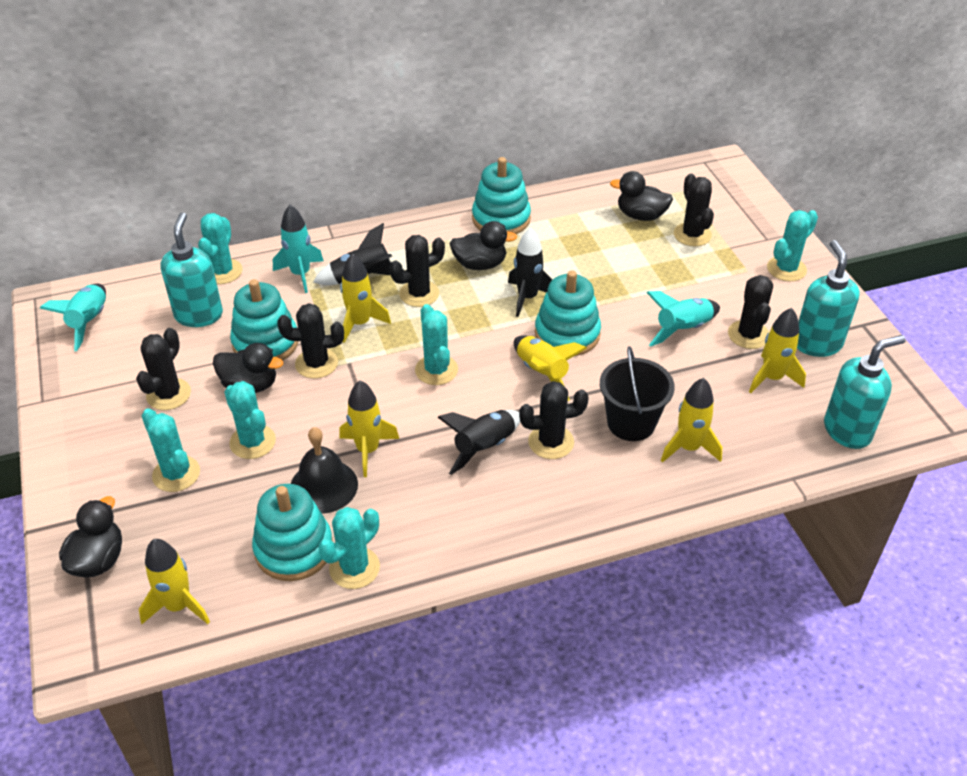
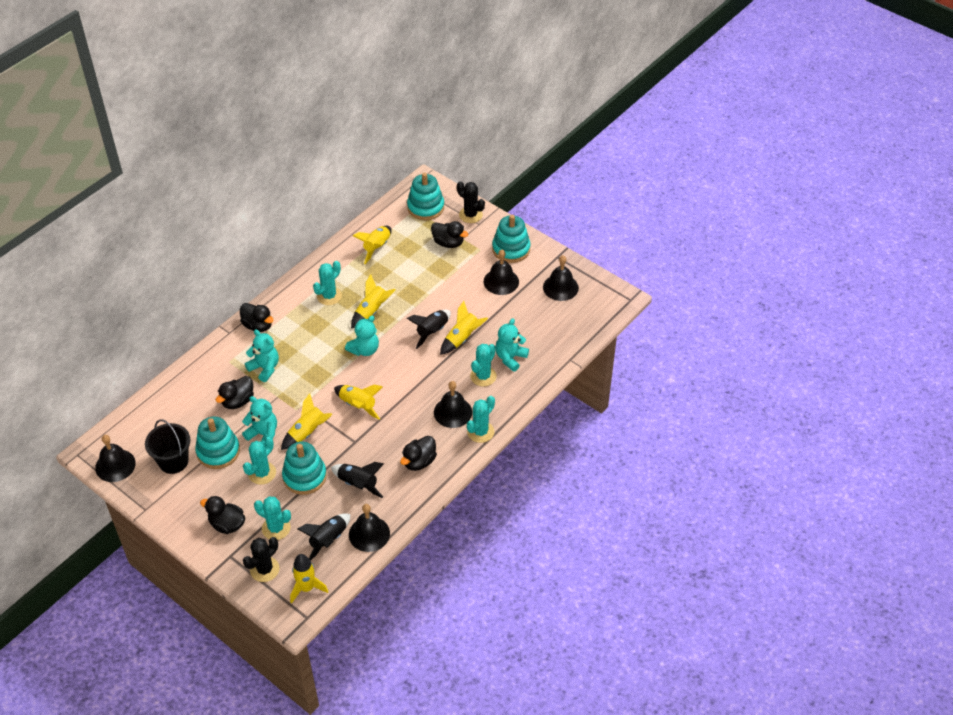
black bell: [290,427,358,514] = 1 -> [95,435,136,482] [349,504,390,552] [434,381,472,428] [484,250,519,295] [543,255,579,301] = 5
black cactus: [136,328,191,410] [277,303,344,379] [389,235,445,307] [519,381,589,459] [674,174,714,246] [728,275,773,349] = 6 -> [243,537,279,582] [457,181,485,223] = 2
black duck: [59,496,122,577] [213,343,283,393] [449,221,517,270] [610,171,673,221] = 4 -> [200,496,245,534] [215,376,254,409] [240,303,274,332] [400,436,437,471] [431,221,468,248] = 5
turquoise cactus: [142,408,200,492] [198,213,242,284] [224,381,276,459] [318,507,380,589] [415,304,458,385] [767,210,818,281] = 6 -> [243,437,276,484] [254,496,291,540] [313,261,342,305] [467,396,495,443] [470,344,497,387] = 5
turquoise rocket: [40,284,106,351] [273,205,324,293] [646,291,720,347] = 3 -> none = 0
turquoise soap dispenser: [161,212,223,327] [797,240,860,357] [824,335,906,449] = 3 -> none = 0
turquoise teddy bear: none = 0 -> [242,396,277,446] [245,329,279,382] [345,316,379,356] [496,319,529,372] = 4

